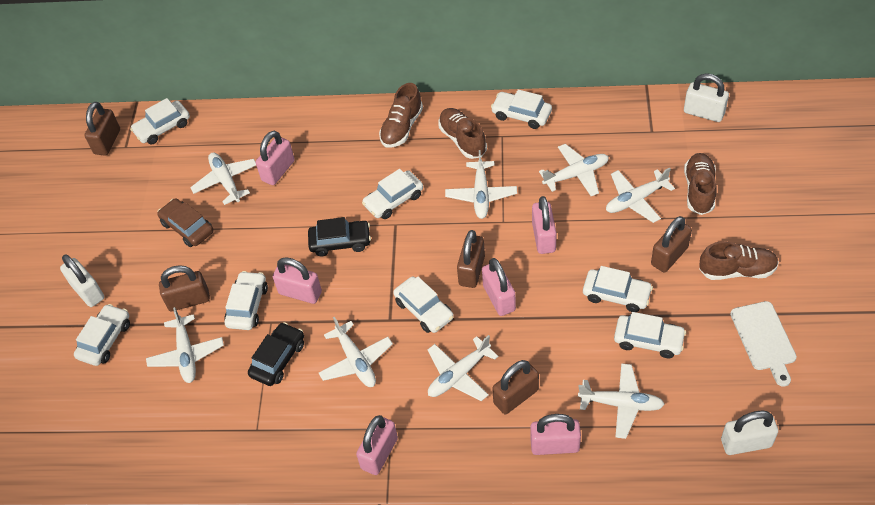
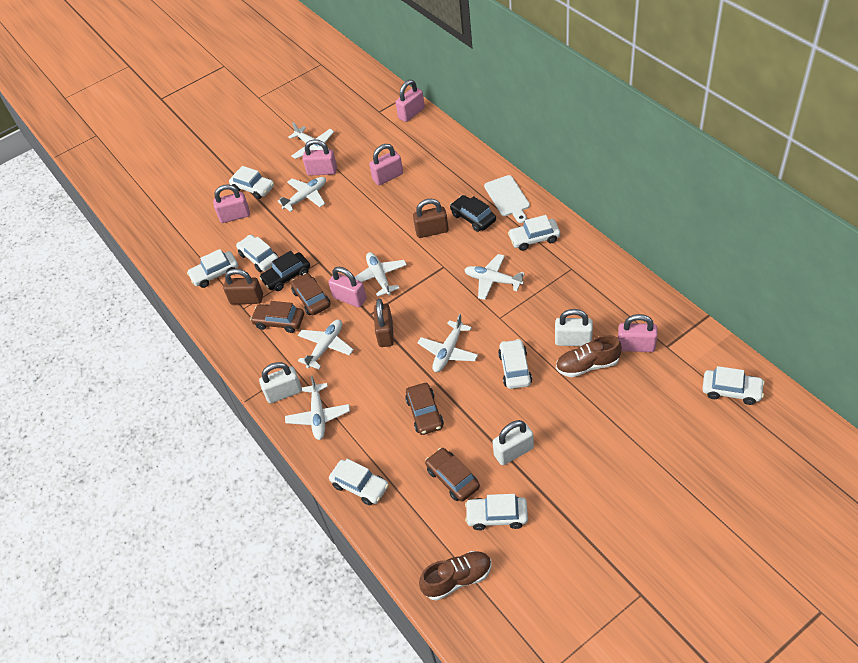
brown car: [157,198,214,247] = 1 -> [250,301,304,333] [291,273,331,315] [405,383,444,435] [425,448,480,502] = 4
brown padlock: [84,102,120,156] [159,265,210,311] [457,230,485,288] [492,360,539,414] [651,216,692,272] = 5 -> [223,269,263,304] [374,299,394,347] [413,199,449,238] = 3
brown shoe: [379,83,423,148] [438,108,487,159] [684,153,717,215] [699,241,779,280] = 4 -> [419,551,492,601] [556,335,622,377] = 2
white plane: [146,307,224,383] [190,152,256,205] [319,316,393,387] [428,335,498,401] [445,150,517,219] [539,144,609,196] [578,363,665,439] [606,167,675,223] = 8 -> [277,177,326,212] [285,376,350,440] [288,122,334,159] [298,320,354,370] [355,252,407,297] [418,314,478,372] [464,254,525,300] = 7

